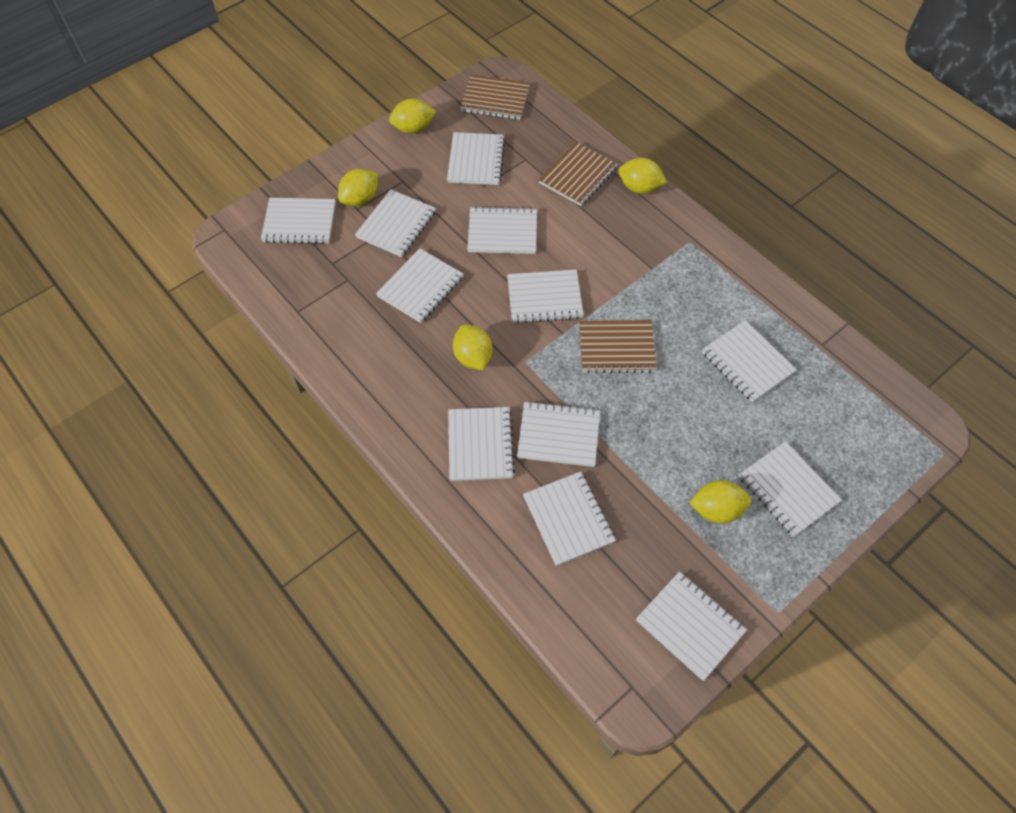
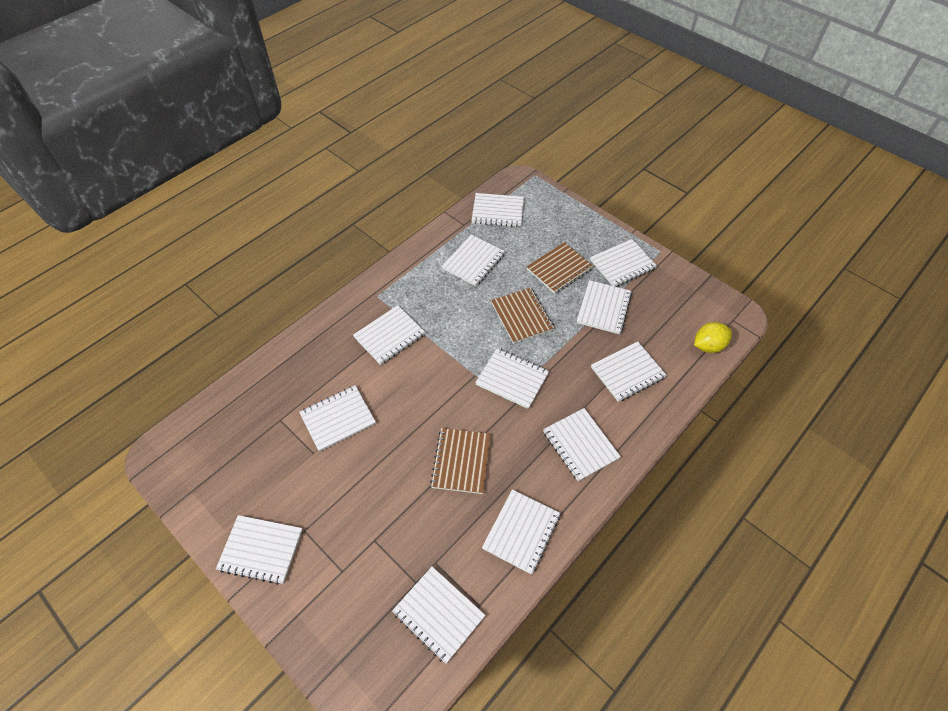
yellow lemon: [338,169,378,207] [389,99,436,134] [453,325,492,370] [618,158,667,194] [689,480,751,524] = 5 -> [694,322,732,353] = 1

